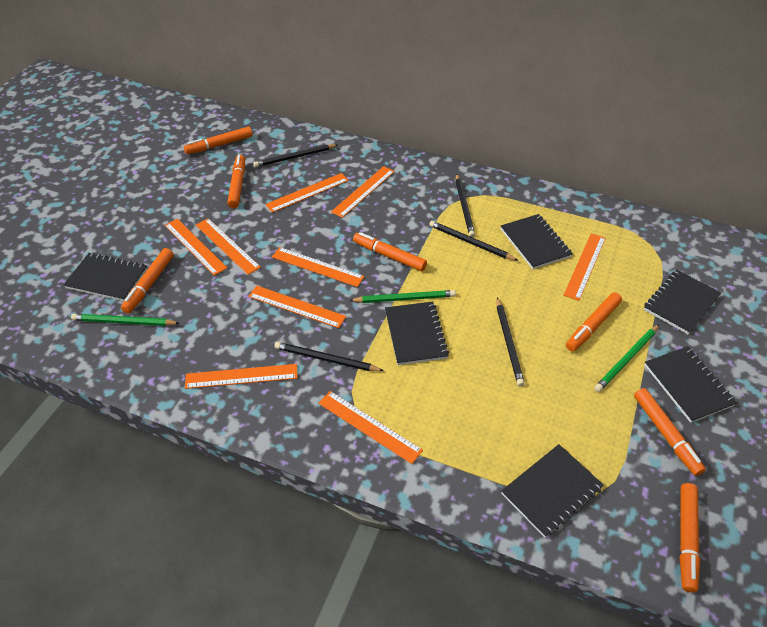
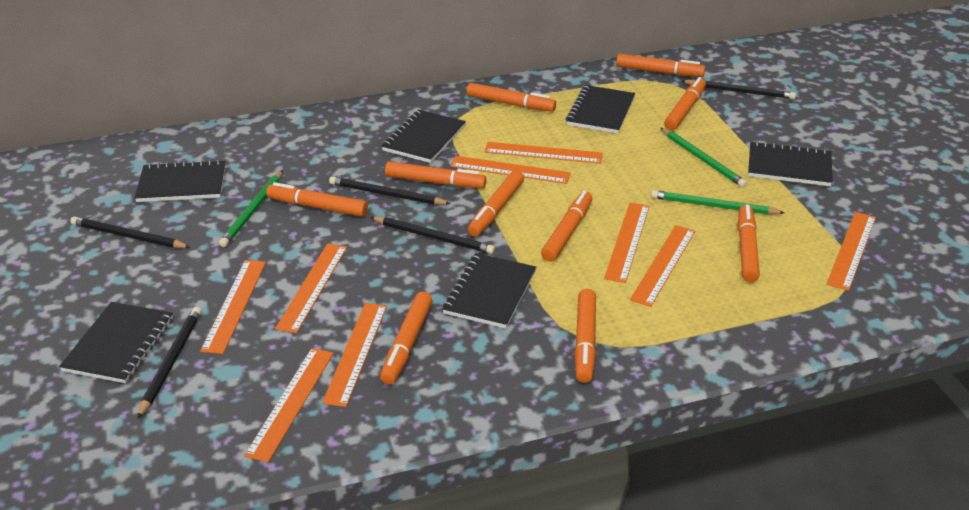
orange marker: [121,248,174,314] [184,126,253,154] [227,155,245,208] [353,232,427,271] [566,292,622,352] [634,388,706,476] [679,483,700,593] = 7 -> [266,182,368,217] [380,292,433,384] [385,161,486,188] [467,83,556,112] [468,170,524,237] [541,191,592,262] [575,289,596,383] [616,54,705,77] [664,77,706,130] [738,205,760,282] = 10

